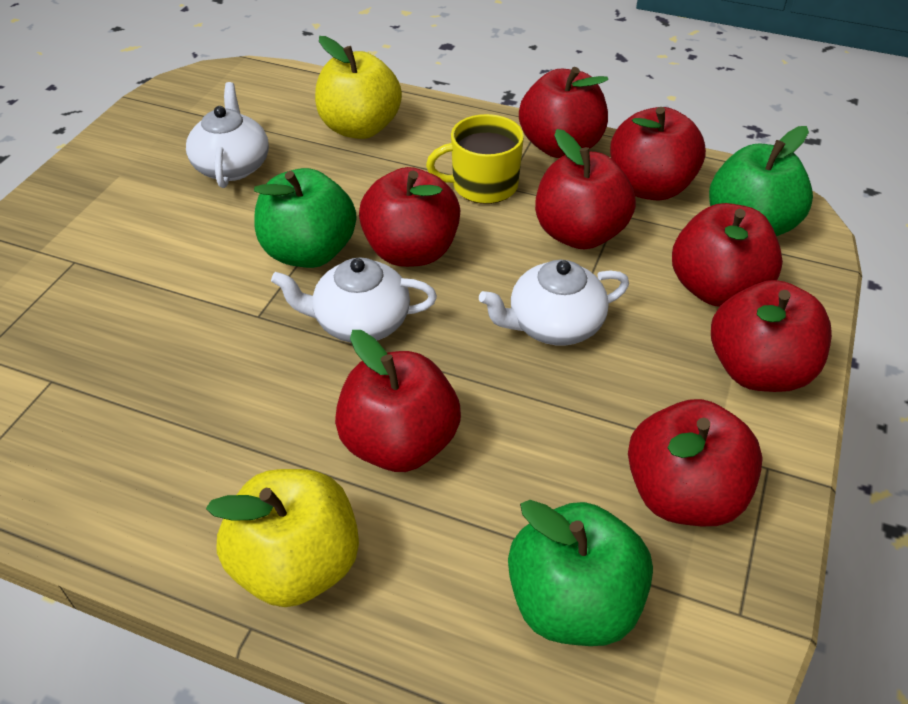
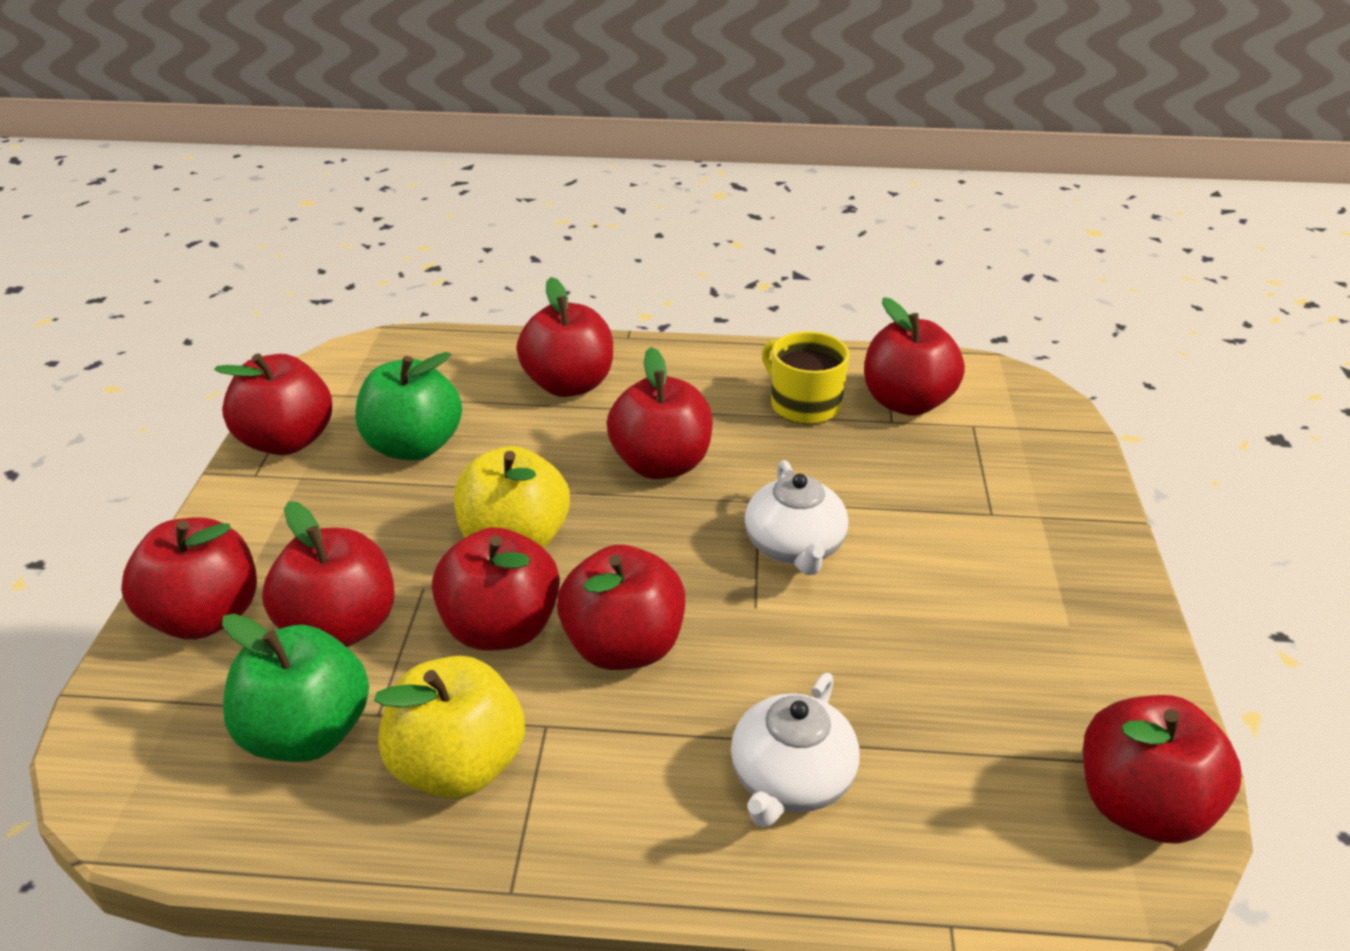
green apple: [254,168,356,268] [508,500,653,646] [709,126,813,236] = 3 -> [222,614,369,762] [355,352,462,461] = 2
red apple: [335,330,461,472] [359,167,460,267] [519,67,608,158] [535,129,636,249] [610,107,706,201] [628,399,763,526] [672,203,783,307] [711,280,832,392] = 8 -> [121,517,257,640] [214,353,332,455] [262,501,395,647] [432,527,560,651] [517,277,613,397] [557,545,685,670] [607,347,713,479] [864,297,965,416] [1083,695,1241,844] = 9
white teapot: [186,82,269,188] [271,257,437,343] [479,260,629,345] = 3 -> [731,673,859,827] [744,460,848,575] = 2

